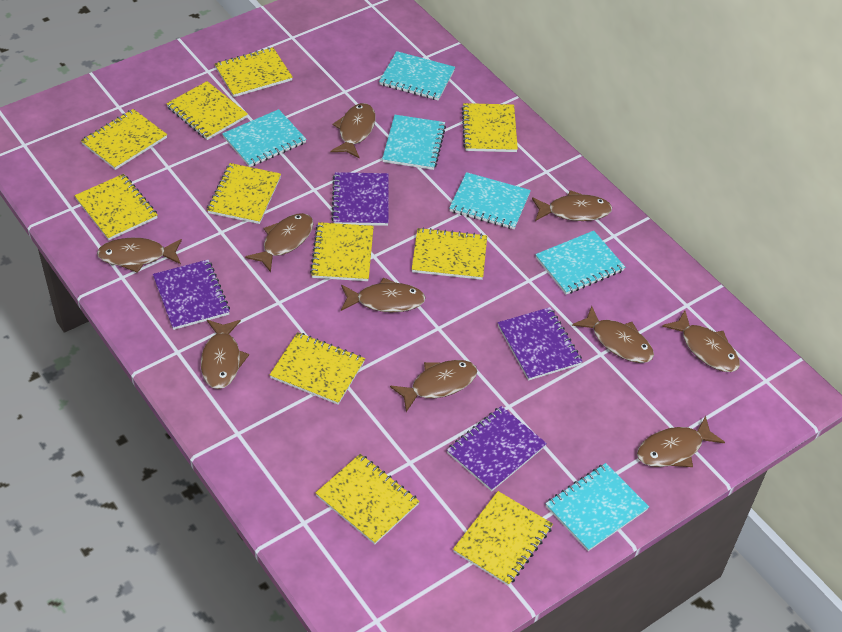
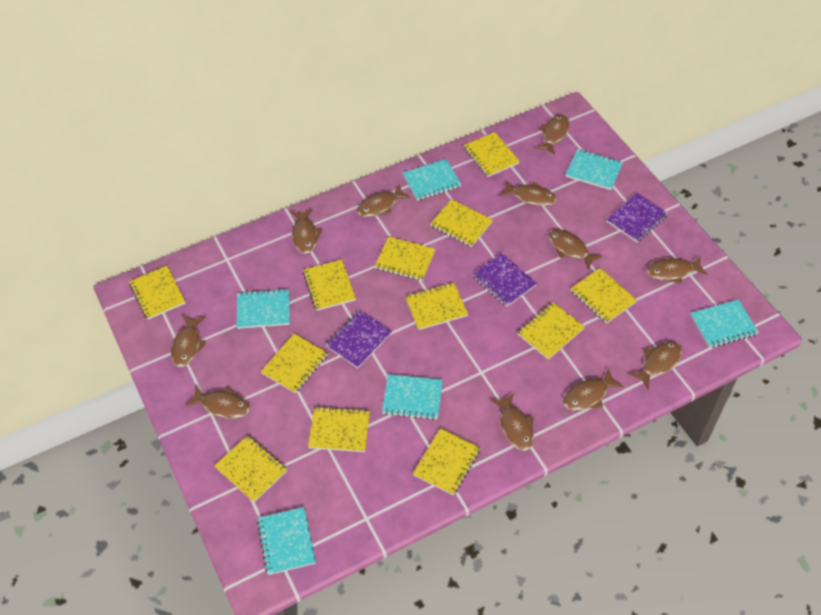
brown fish: [97,238,182,273] [201,320,249,389] [245,213,314,272] [331,103,376,158] [341,277,426,312] [390,360,477,412] [532,190,612,221] [572,306,654,363] [637,416,725,467] [662,310,740,372] = 10 -> [171,315,206,367] [185,386,250,418] [291,209,322,254] [357,184,411,217] [491,393,534,451] [499,180,557,206] [535,115,570,155] [548,229,603,270] [563,368,624,411] [629,341,682,390] [647,256,708,284] = 11
purple notebook: [153,259,230,330] [331,172,389,226] [447,406,547,491] [498,307,583,381] = 4 -> [326,310,392,368] [472,253,537,307] [606,193,668,242] = 3
yellow notebook: [75,174,157,240] [81,109,167,170] [166,81,248,140] [207,163,281,224] [215,47,293,97] [270,332,365,405] [310,222,374,281] [315,454,420,544] [412,227,487,280] [453,491,553,586] [462,103,518,152] = 11 -> [129,266,186,320] [214,435,287,502] [261,334,328,393] [303,260,356,311] [308,407,370,452] [375,236,436,281] [405,283,468,330] [413,428,480,495] [430,199,493,247] [463,132,520,177] [517,302,585,360] [570,268,637,323] = 12

